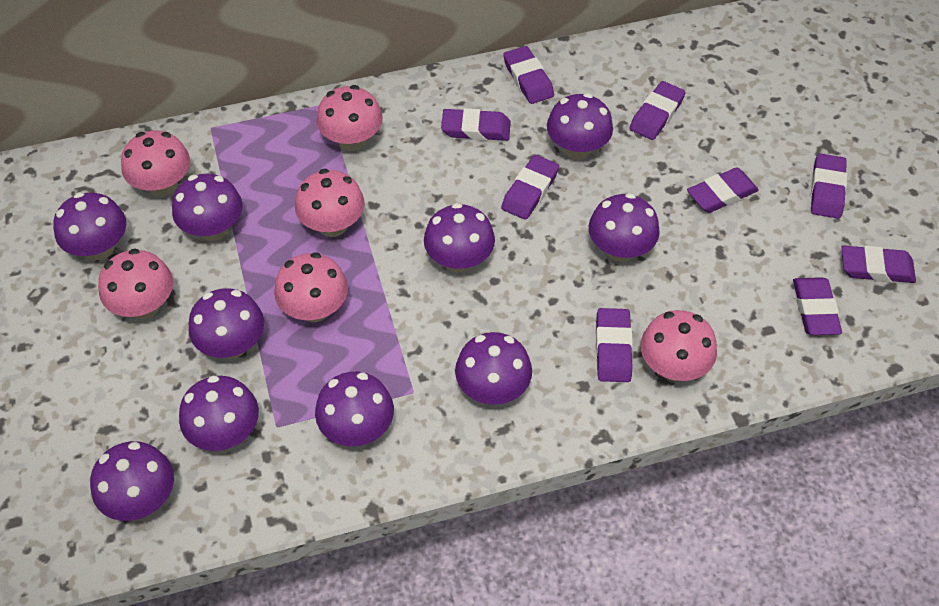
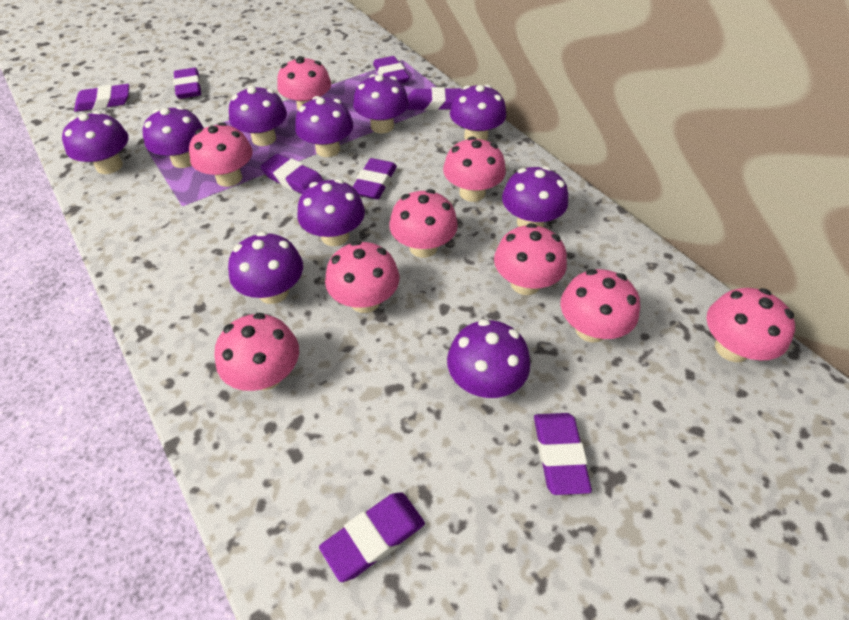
pink mushroom: [98,249,173,319] [121,130,190,197] [274,252,348,322] [295,169,365,237] [317,85,383,151] [641,310,717,381] = 6 -> [189,123,253,187] [214,313,299,391] [277,56,331,111] [325,240,400,313] [389,189,458,258] [443,137,506,202] [494,223,567,295] [561,269,640,343] [706,288,795,362] = 9
purple eraser: [441,108,511,141] [501,155,559,220] [503,46,554,104] [596,308,633,382] [629,81,686,140] [687,167,759,213] [793,277,842,335] [811,153,847,219] [841,246,916,283] = 9 -> [74,84,129,112] [173,68,201,99] [260,154,324,194] [319,492,425,582] [353,158,397,199] [373,56,409,83] [407,87,461,110] [534,413,592,495] = 8

